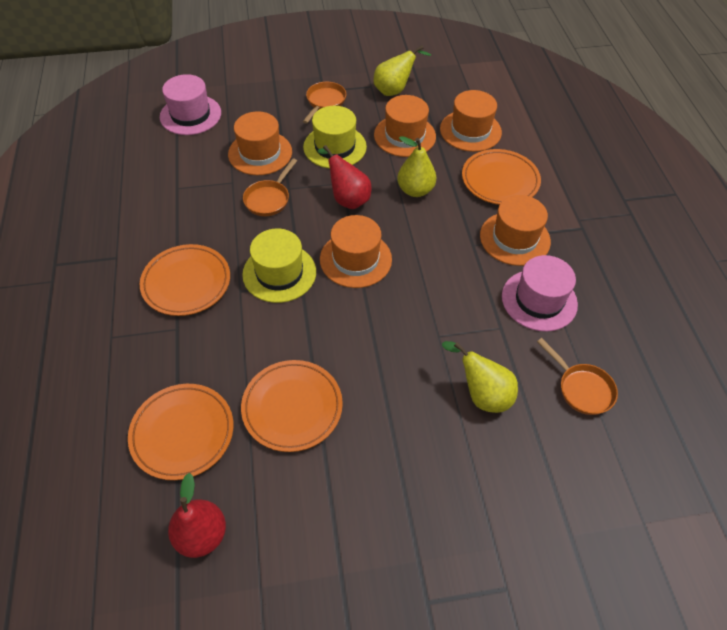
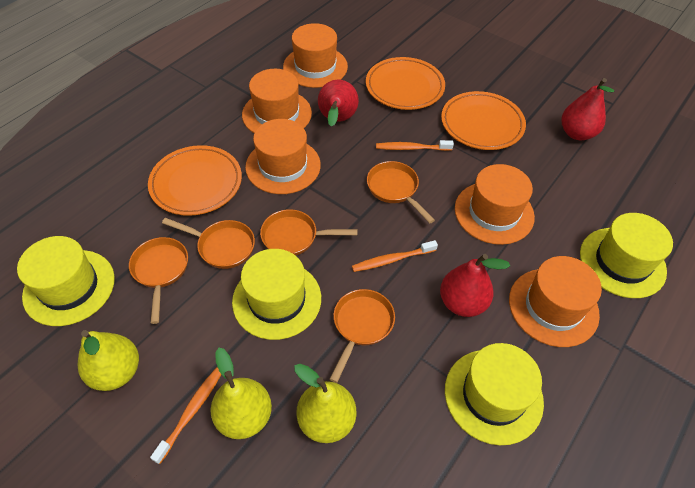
orange pan: [243,158,297,216] [303,82,346,124] [537,338,618,415] = 3 -> [129,237,188,324] [162,218,255,269] [260,209,357,256] [330,289,395,383] [367,161,435,223] = 5
orange plate: [128,384,233,480] [140,244,230,316] [241,360,343,452] [462,149,541,205] = 4 -> [148,145,242,216] [366,57,445,110] [441,91,526,150] = 3
orange toothbrush: none = 0 -> [150,367,221,464] [352,240,438,272] [376,140,454,151] = 3
pink hat: [160,74,221,135] [502,255,578,332] = 2 -> none = 0
red pear: [168,473,226,558] [318,145,371,209] = 2 -> [318,80,359,126] [440,254,510,317] [561,78,614,140] = 3
yellow hat: [242,229,316,303] [303,106,367,169] = 2 -> [17,236,115,326] [232,249,321,340] [445,343,544,445] [580,213,673,298] = 4

